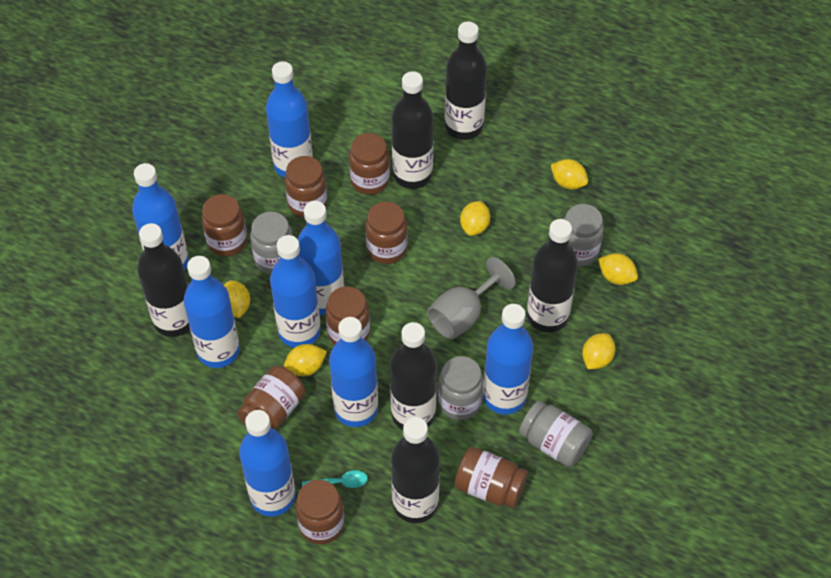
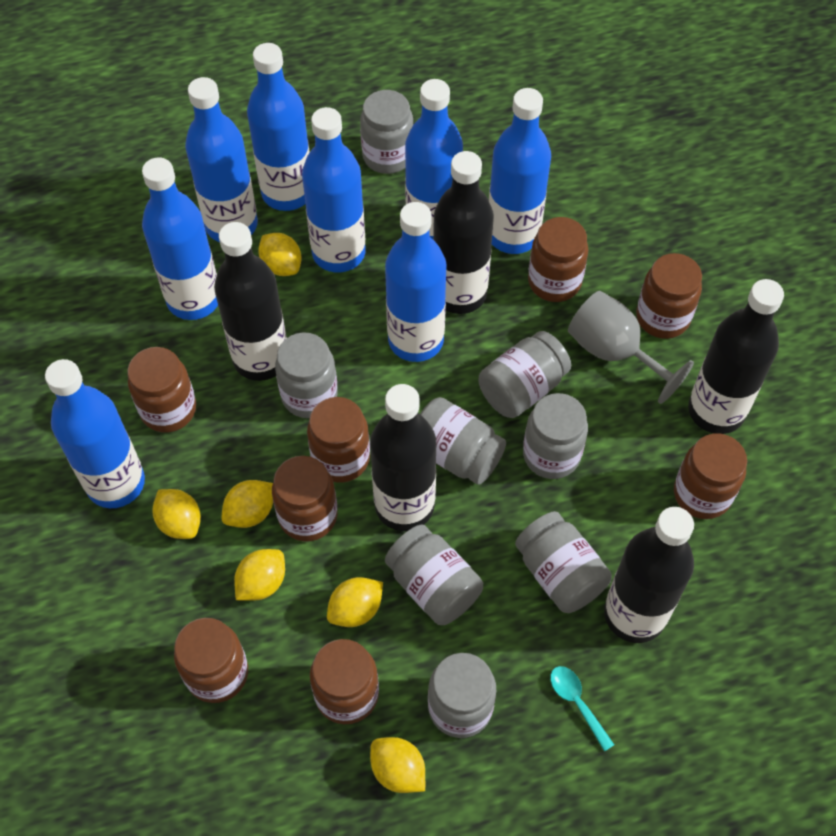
black bottle: [137,223,190,337] [390,322,437,430] [391,417,440,523] [392,71,433,189] [445,21,487,140] [527,219,578,332] = 6 -> [214,222,287,381] [370,384,436,531] [433,151,494,314] [604,507,694,643] [688,279,784,434] = 5
grey jar: [250,212,293,274] [438,356,484,420] [519,401,593,467] [564,204,604,266] = 4 -> [275,332,338,418] [360,90,413,174] [385,525,483,625] [420,397,506,485] [428,653,496,738] [478,331,571,418] [515,511,612,613] [523,393,588,479] = 8

